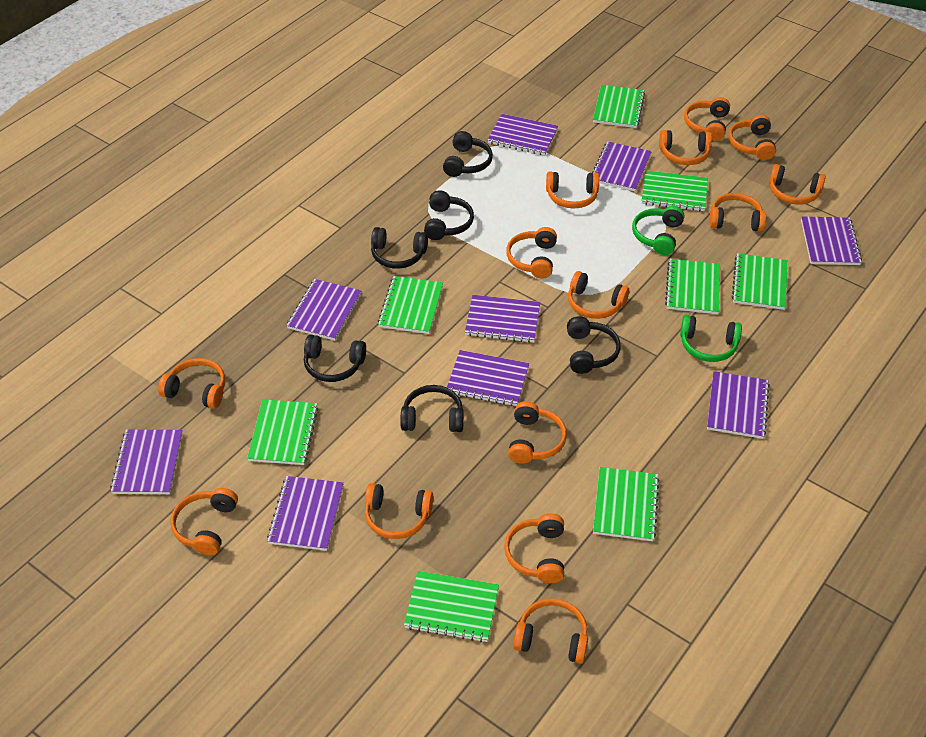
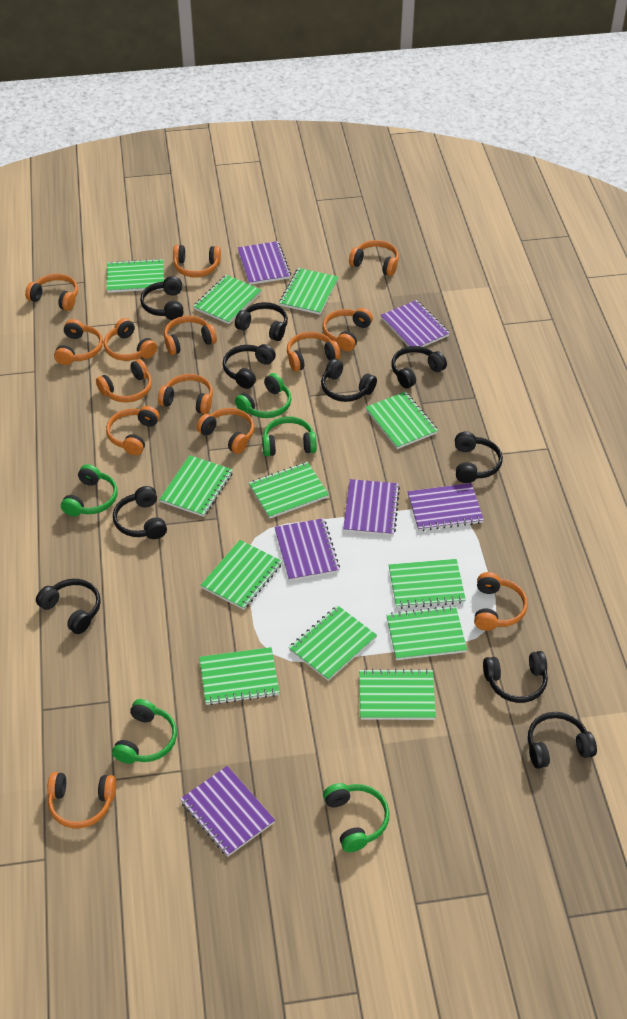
black headphones: [304,335,366,382] [371,227,428,269] [400,385,464,432] [424,190,474,240] [443,131,493,177] [567,316,621,374] = 6 -> [36,579,101,634] [113,486,167,539] [140,276,184,320] [223,344,276,389] [235,302,288,341] [321,359,377,402] [392,346,447,389] [455,432,503,483] [483,651,548,703] [528,712,597,769] = 10
green headphones: [632,206,685,255] [680,315,742,362] = 2 -> [61,464,117,517] [112,699,177,764] [235,373,292,418] [262,416,317,456] [323,783,390,852] = 5
green notebook: [247,399,318,465] [378,276,443,334] [404,571,499,642] [593,85,645,128] [593,467,660,541] [642,170,708,211] [665,259,720,314] [732,253,788,310] = 8 -> [107,259,164,293] [159,455,233,517] [193,275,261,324] [199,647,279,705] [201,540,282,610] [249,462,329,519] [279,268,338,315] [289,605,377,681] [359,669,436,720] [366,391,438,449] [386,606,467,660] [389,559,466,609] = 12
purple notebook: [110,430,183,494] [267,476,344,551] [287,279,361,340] [447,350,529,406] [465,295,540,343] [488,114,558,155] [592,141,652,191] [707,371,770,439] [801,216,862,265] = 9 -> [180,766,275,857] [237,241,291,285] [274,518,340,581] [343,479,400,536] [381,300,450,347] [408,483,484,531] = 6

